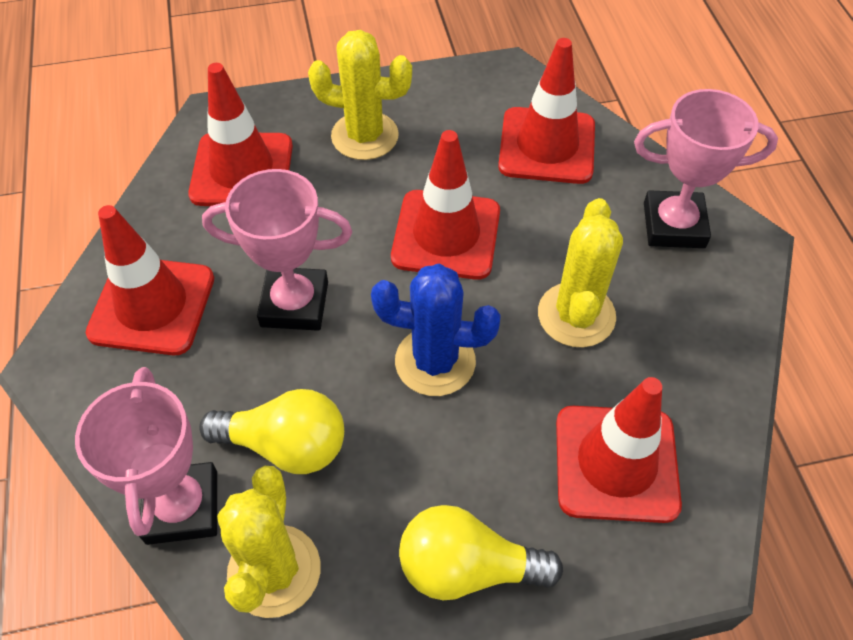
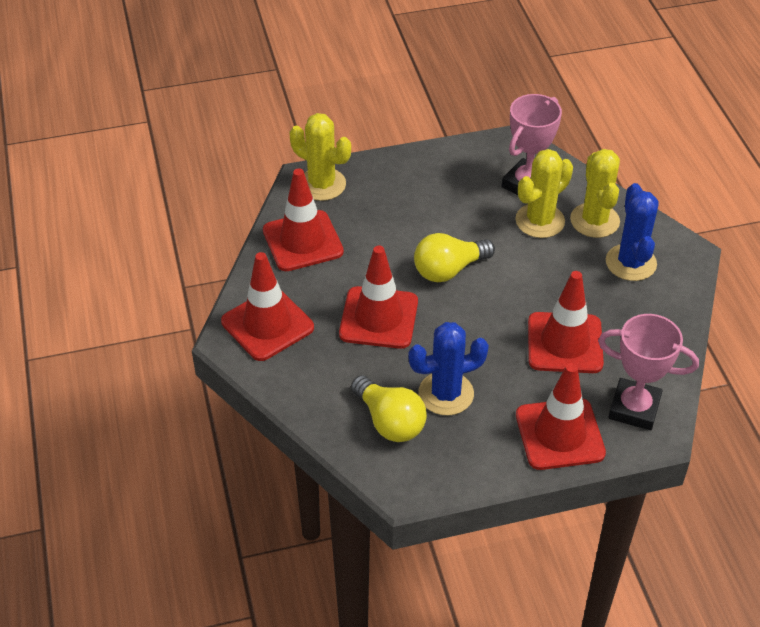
blue cactus: [371,264,501,396] = 1 -> [408,322,489,416] [606,183,659,281] = 2
pink trophy: [75,367,217,545] [202,169,352,331] [634,89,778,248] = 3 -> [502,94,562,195] [598,314,699,430] = 2

